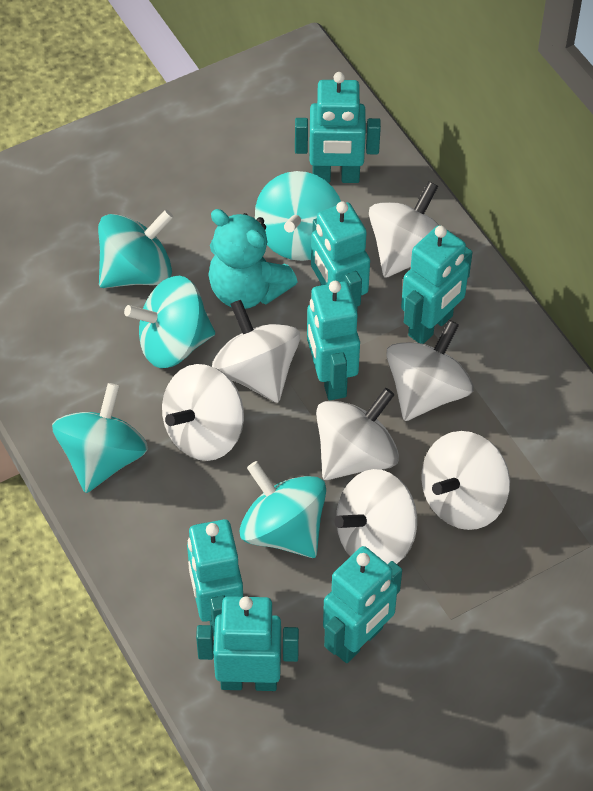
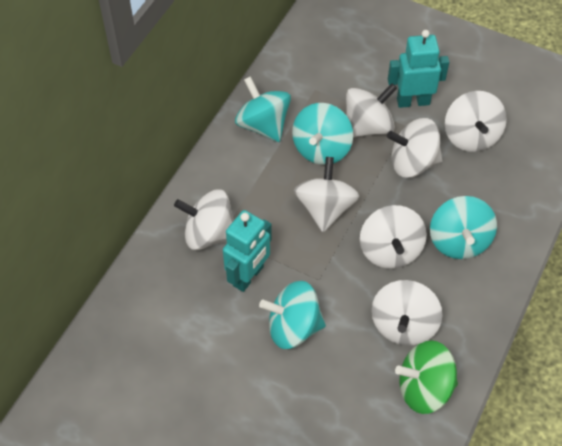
green spinning top: none = 0 -> [395,340,458,414] = 1
turquoise robot: [187,519,243,636] [196,596,299,691] [295,72,381,183] [307,281,360,400] [311,202,370,309] [323,546,402,663] [401,225,473,344] = 7 -> [223,210,272,292] [388,30,449,108] = 2
turquoise spinning top: [52,383,148,493] [98,209,173,288] [124,276,215,368] [240,461,326,558] [255,171,341,261] = 5 -> [235,76,291,142] [259,281,326,349] [292,103,353,165] [430,196,497,259] = 4
turquoise teddy bear: [208,209,297,309] = 1 -> none = 0

